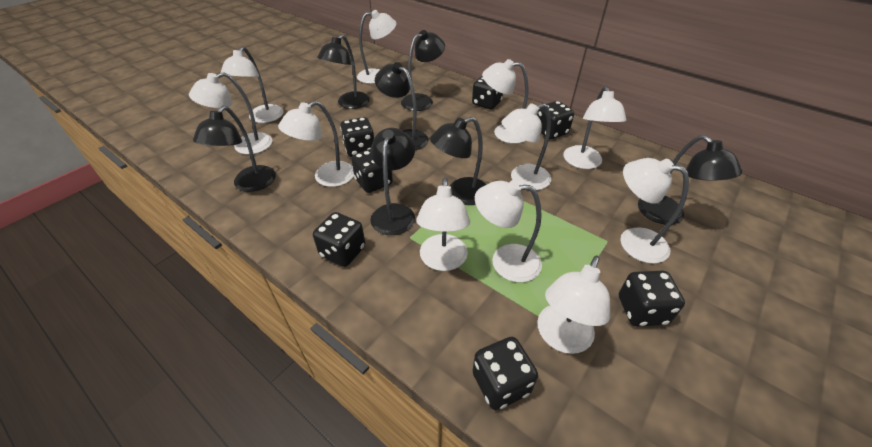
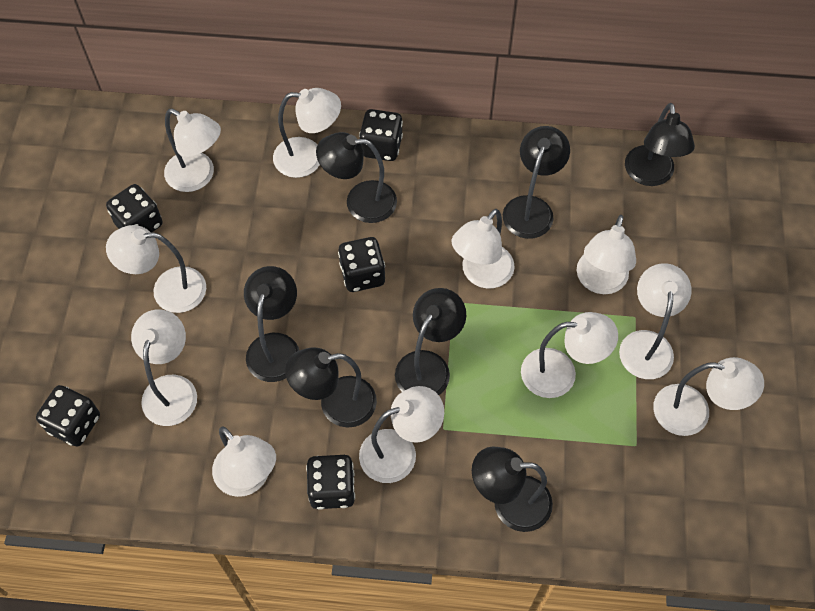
black dice: [313,212,365,267] [340,117,374,157] [351,149,393,193] [472,76,503,110] [472,337,538,410] [537,101,574,139] [619,271,685,327] = 7 -> [36,385,100,447] [106,184,163,233] [306,455,355,510] [338,237,385,292] [359,109,403,161] = 5

